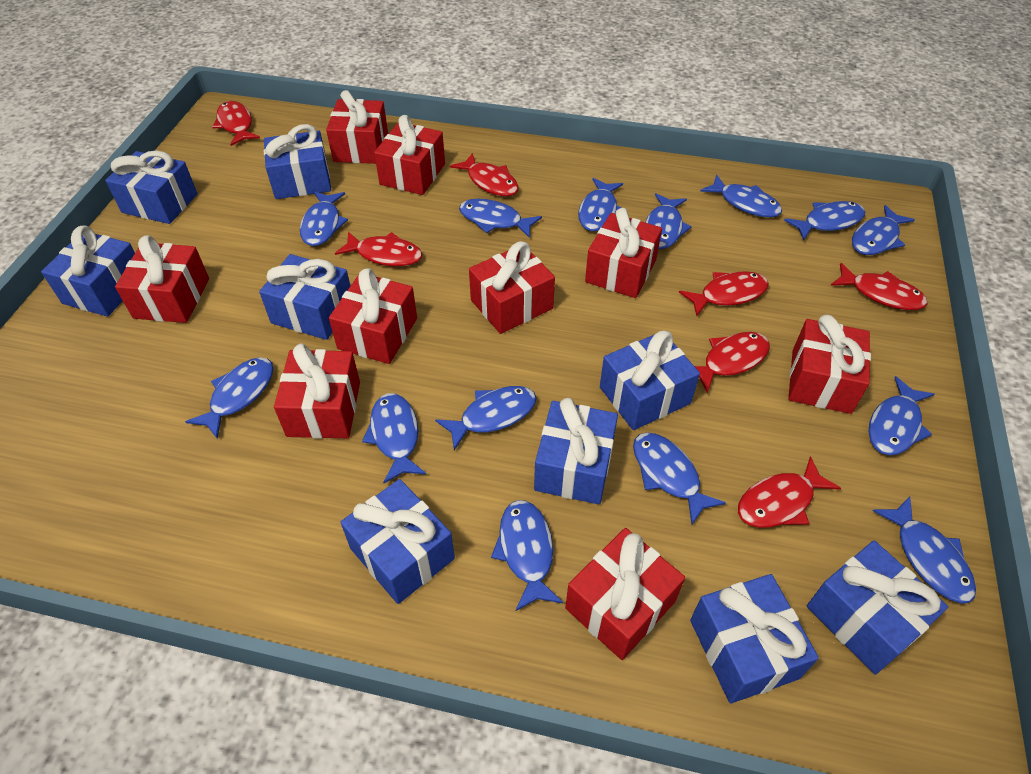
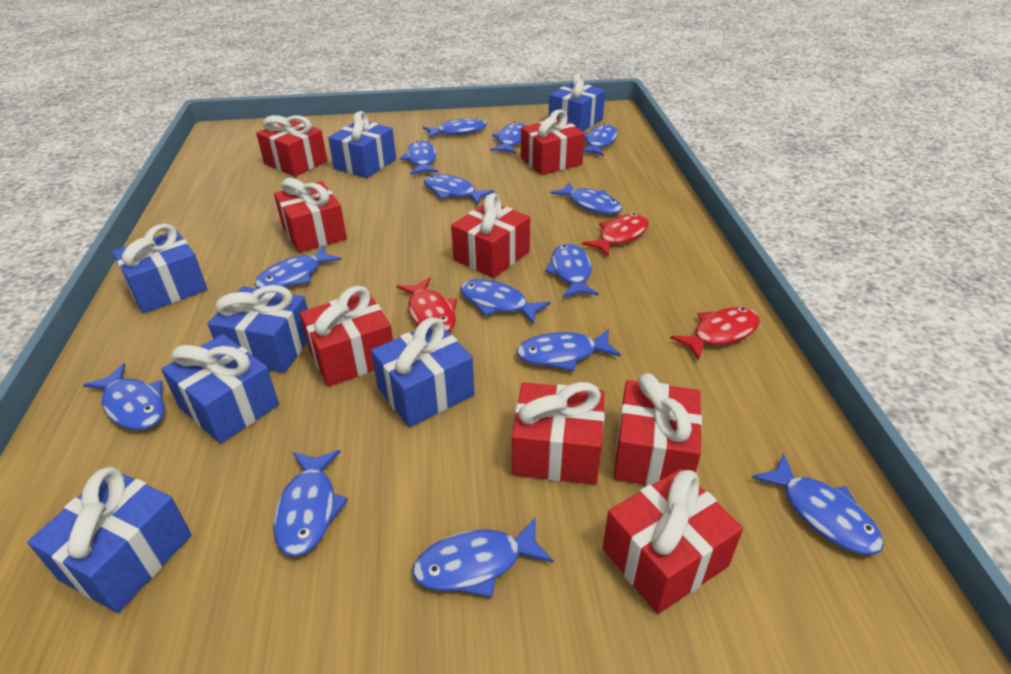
blue gift: [41,225,135,317] [105,150,197,224] [259,254,350,340] [264,124,331,199] [340,479,455,604] [534,398,618,504] [600,331,700,430] [690,574,819,703] [807,541,948,674] = 9 -> [27,467,192,613] [112,224,207,313] [161,334,279,444] [208,285,308,373] [328,111,396,178] [371,317,474,427] [549,73,605,132] = 7
red fish: [212,101,260,146] [335,231,422,266] [450,153,519,196] [679,271,769,317] [695,332,770,393] [738,456,841,528] [830,263,927,310] = 7 -> [397,277,457,332] [582,214,649,257] [670,307,760,360] = 3
red gift: [115,235,209,323] [274,344,360,439] [326,90,388,164] [329,268,417,364] [374,115,445,195] [469,241,555,334] [565,528,685,660] [585,208,662,298] [788,314,871,414] = 9 -> [256,115,327,177] [274,178,347,253] [300,286,393,387] [451,193,530,278] [512,382,605,485] [521,110,585,175] [603,469,743,614] [614,373,702,486] = 8

